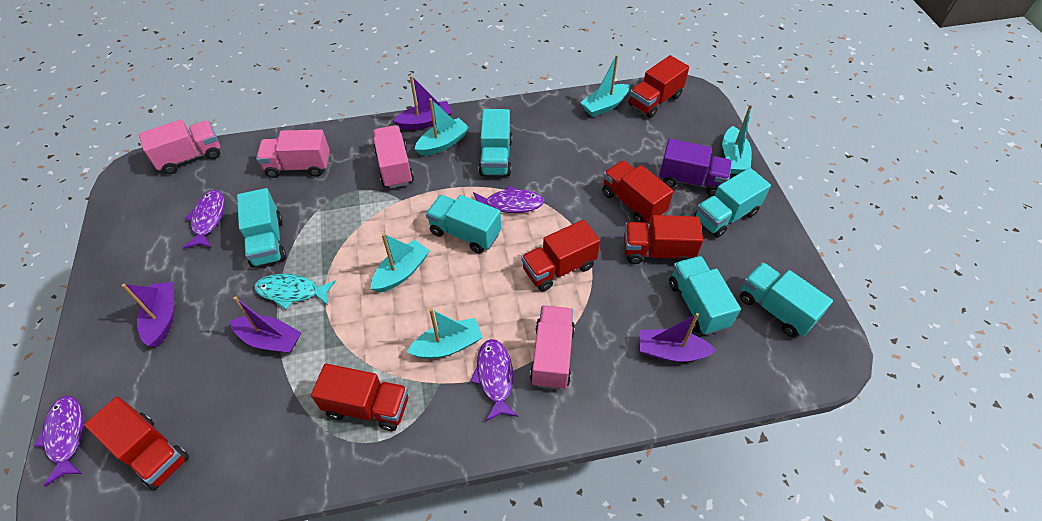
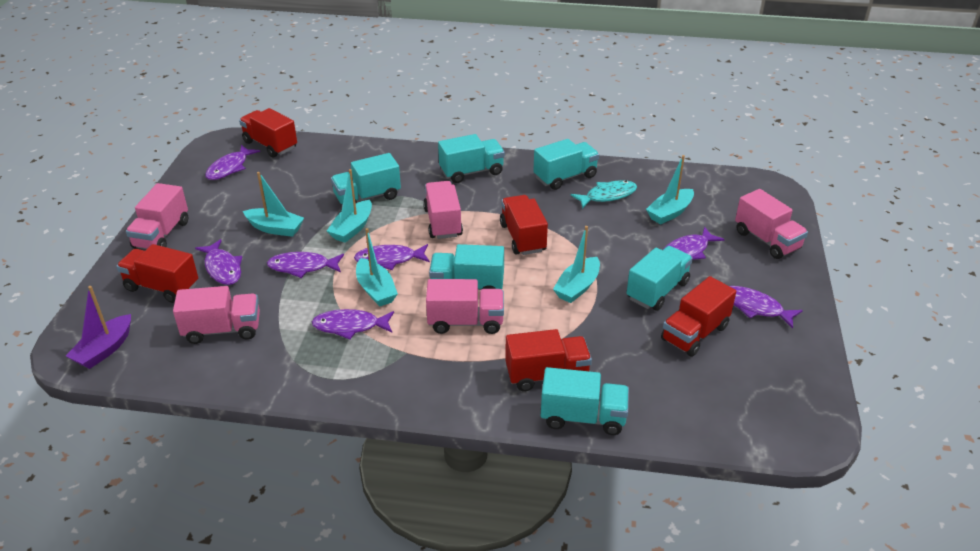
pink truck: [139,119,220,174] [256,130,330,178] [373,125,414,188] [530,306,575,390] = 4 -> [126,183,188,249] [173,286,260,344] [423,181,463,239] [426,279,504,334] [735,189,808,259] = 5
purple boat: [122,282,175,347] [230,296,301,354] [393,75,452,130] [639,313,716,362] = 4 -> [66,286,131,369] = 1
purple fish: [34,396,84,487] [183,190,224,249] [470,339,518,421] [473,185,544,213] = 4 -> [195,239,242,285] [205,145,260,180] [267,252,344,278] [312,309,394,339] [354,244,430,270] [665,227,725,260] [730,286,803,328] = 7
purple truck: [659,139,732,196] = 1 -> none = 0
red truck: [84,397,189,490] [311,364,408,431] [521,220,600,291] [602,160,674,224] [624,215,703,264] [628,55,689,118] = 6 -> [116,244,198,303] [239,108,297,158] [500,195,548,255] [505,329,592,392] [661,276,736,357] = 5

